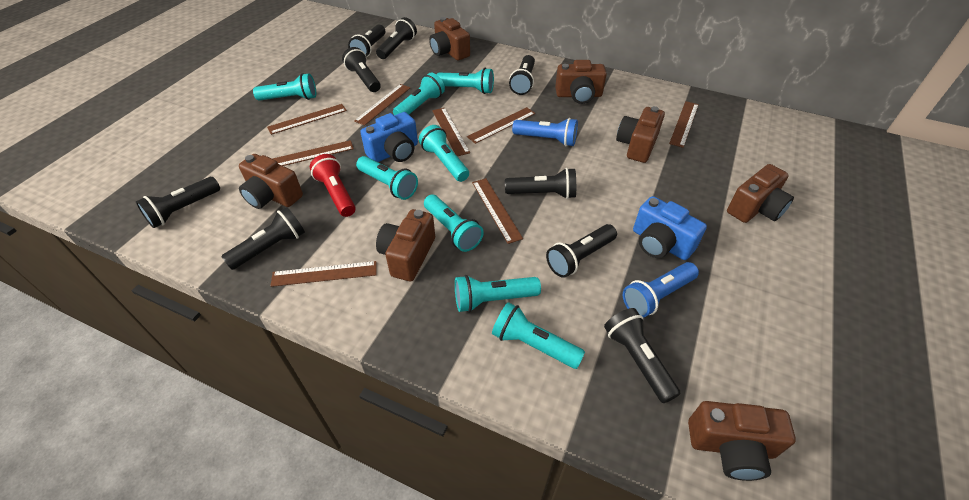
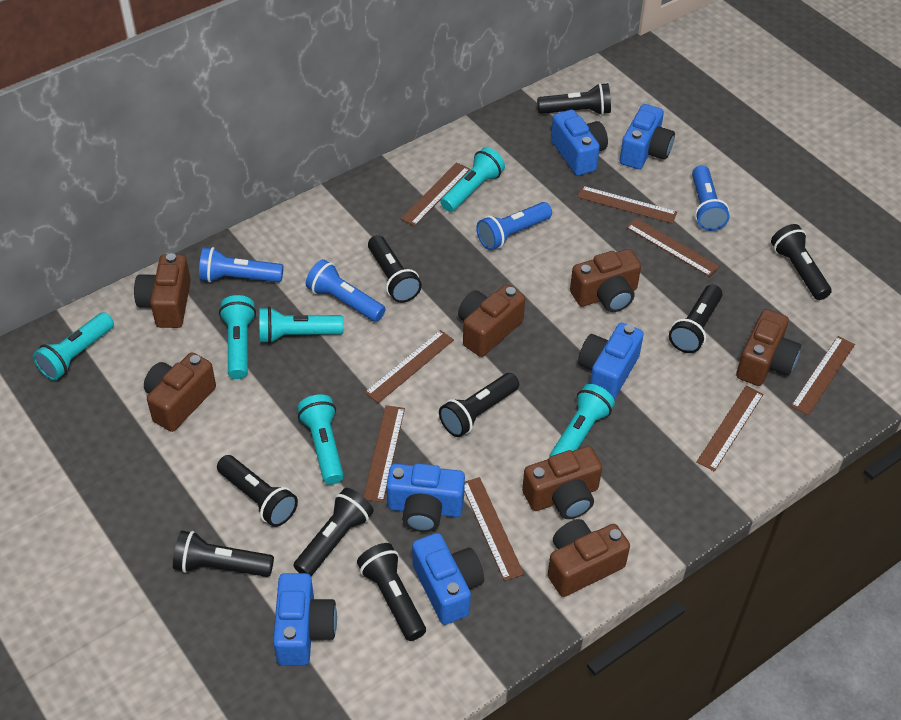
blue camera: [360,112,418,162] [633,196,707,260] = 2 -> [273,573,337,665] [386,463,465,532] [412,533,484,625] [551,110,608,176] [578,323,644,399] [620,104,675,169] = 6
blue flashlight: [512,118,578,146] [623,262,699,318] = 2 -> [199,247,283,283] [306,259,385,322] [476,202,552,250] [692,165,730,231] = 4
red flashlight: [310,154,356,217] = 1 -> none = 0
turquoise flashlight: [253,73,316,101] [356,156,418,200] [393,73,445,115] [419,125,469,182] [424,195,484,252] [436,68,494,94] [455,275,541,312] [492,302,585,369] = 8 -> [33,312,114,381] [219,295,256,379] [259,307,344,344] [297,395,344,485] [441,147,505,212] [549,384,615,457] = 6

